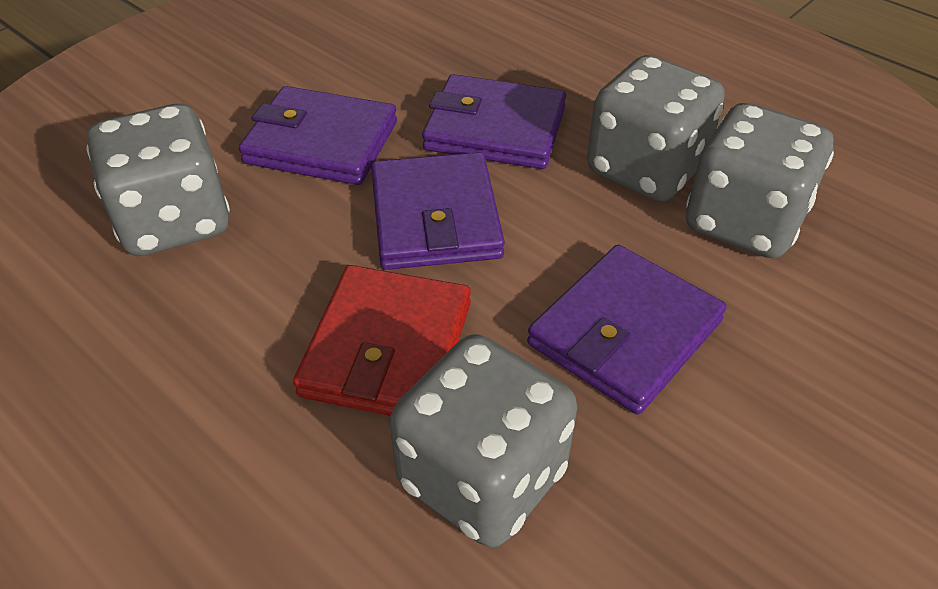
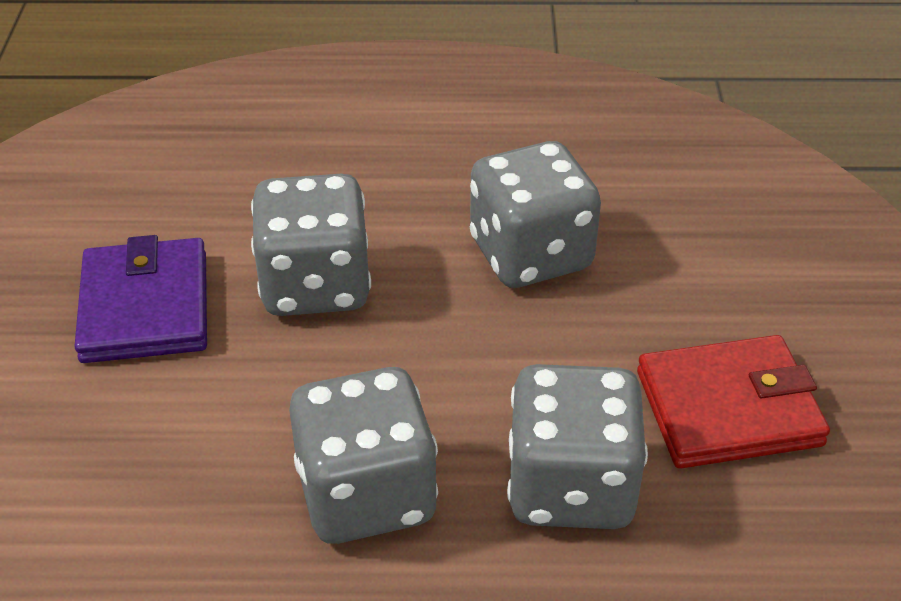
purple wallet: [239,86,397,185] [371,152,505,270] [422,74,566,169] [527,245,727,415] = 4 -> [74,235,207,363] = 1

